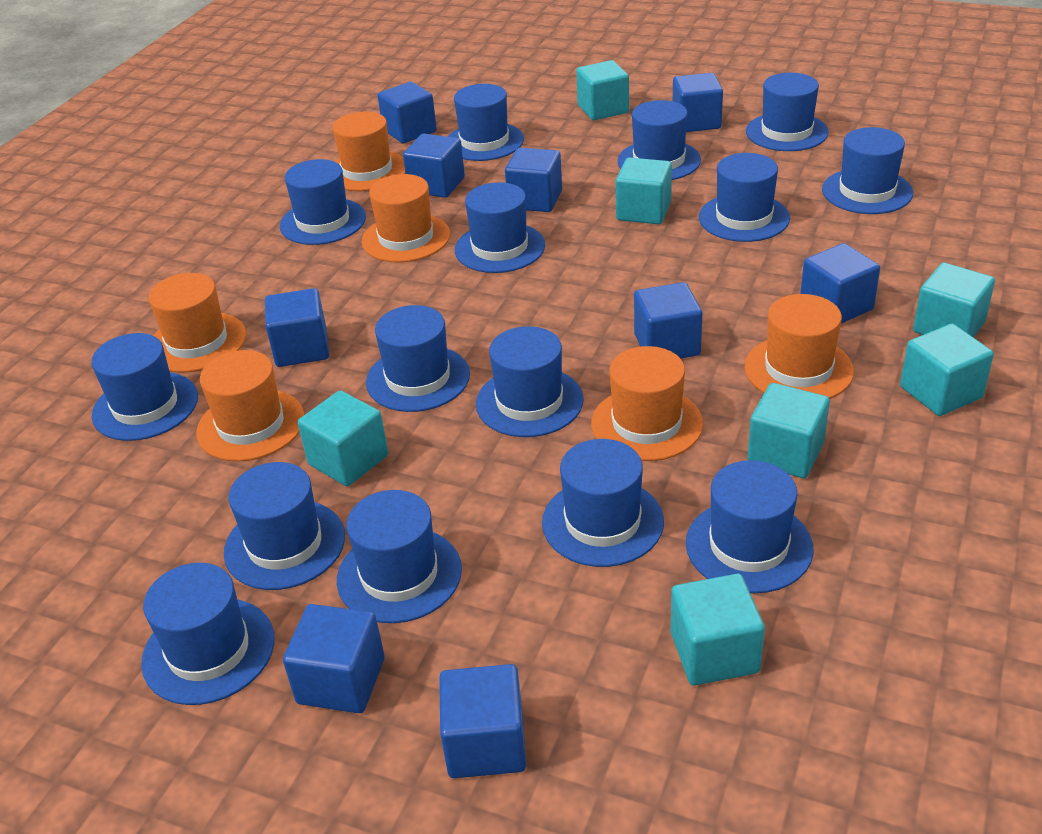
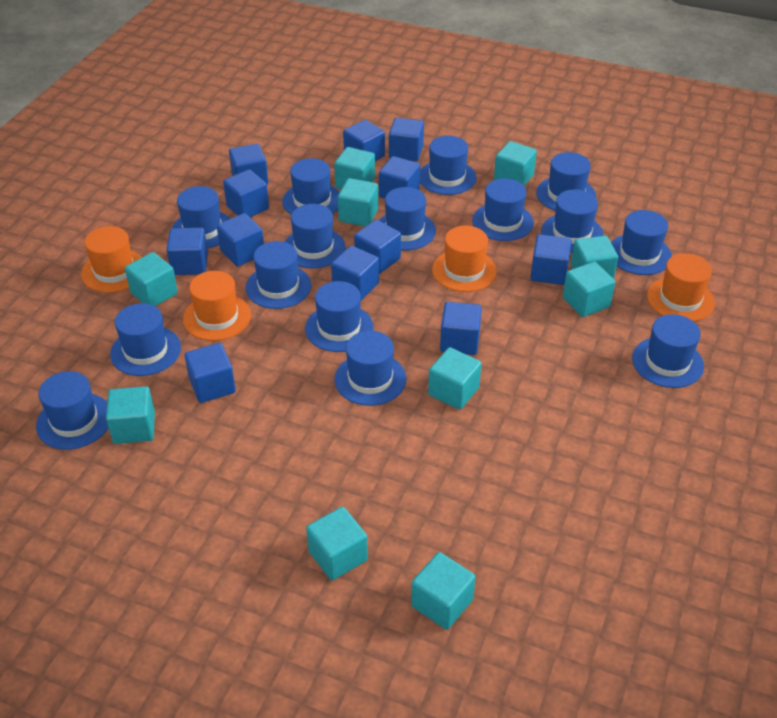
blue cube: [265,288,329,367] [283,604,385,713] [377,82,437,143] [403,134,465,198] [439,664,526,778] [505,148,562,212] [634,282,702,359] [673,73,723,132] [800,243,880,324] = 9 -> [166,228,208,275] [185,343,236,403] [217,213,264,267] [223,169,269,217] [229,144,268,185] [331,246,379,300] [343,120,385,161] [354,220,401,274] [379,156,420,199] [389,118,424,162] [440,302,482,355] [530,234,571,285] = 12
orange hat: [149,273,246,373] [196,350,305,461] [332,112,405,191] [362,174,450,262] [591,346,703,461] [745,294,854,399] = 6 -> [81,226,142,293] [183,271,251,341] [432,226,497,292] [647,253,715,322] = 4
turquoise cube: [298,391,388,486] [576,60,629,120] [616,158,672,224] [671,574,765,685] [747,383,830,478] [900,324,994,416] [913,263,995,338] = 7 -> [106,386,155,444] [125,252,178,306] [306,507,368,580] [334,147,375,189] [338,178,378,227] [411,552,476,630] [428,347,482,410] [494,141,537,186] [563,262,615,317] [571,236,618,279] = 10

